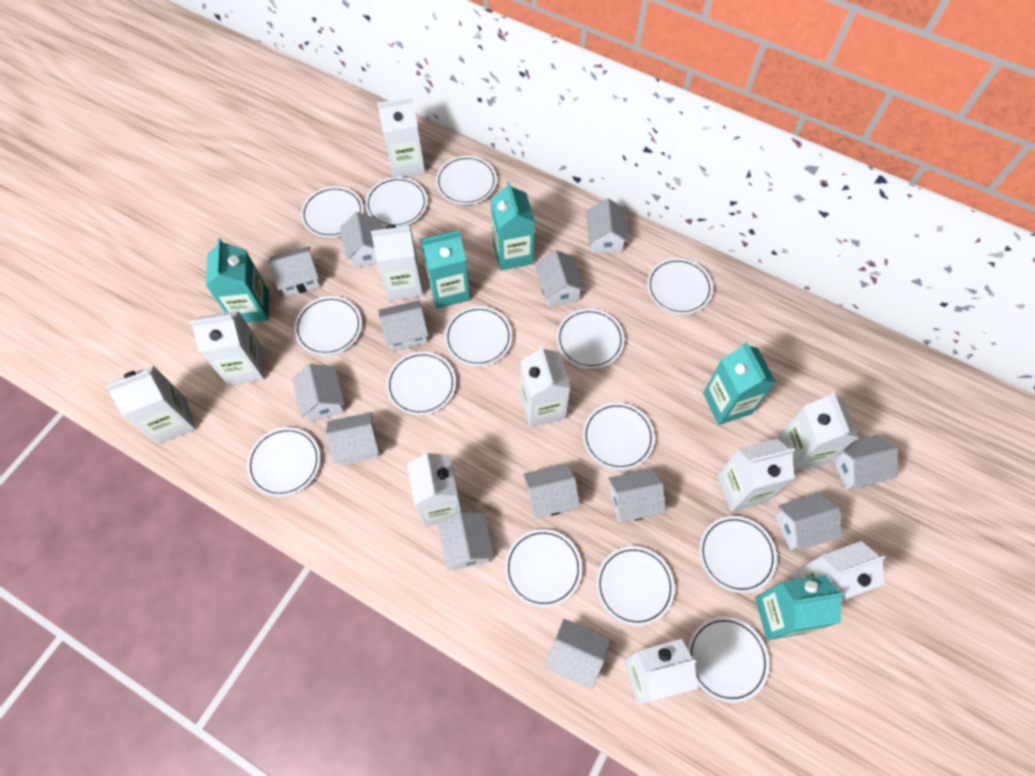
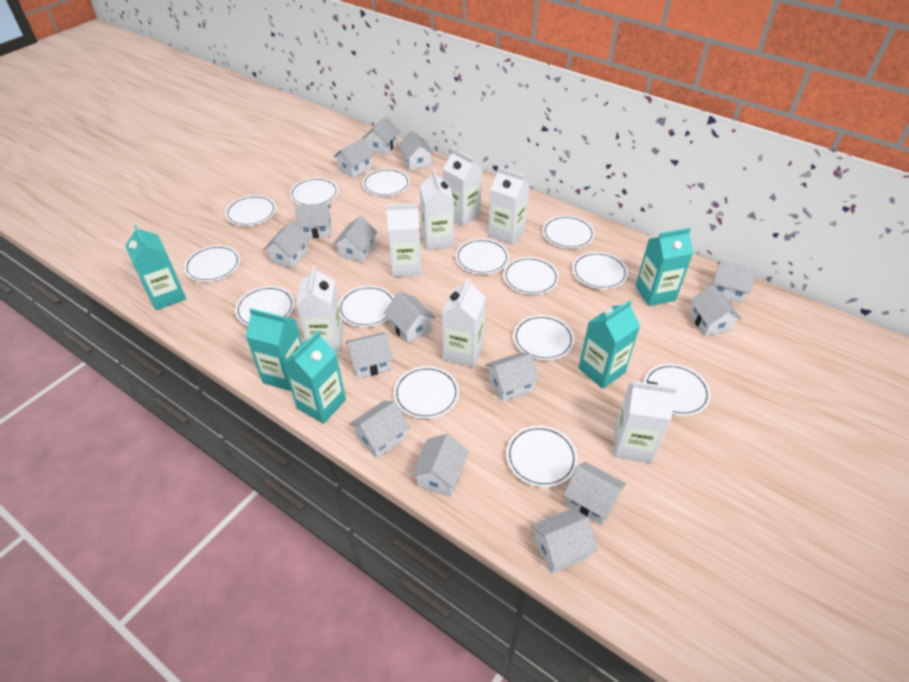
white carton: [105,365,196,444] [189,311,264,385] [371,225,423,301] [377,97,425,177] [407,451,462,527] [520,345,571,428] [624,639,698,704] [717,439,795,512] [778,392,859,471] [791,541,885,602] = 10 -> [296,265,344,351] [386,203,422,277] [420,170,454,250] [442,278,486,367] [443,148,482,226] [488,167,529,245] [614,381,677,463] = 7
white house: [268,246,320,297] [292,364,345,422] [326,412,379,465] [340,212,382,268] [378,300,429,351] [438,512,495,570] [523,464,580,519] [535,250,585,307] [545,619,610,689] [586,198,629,253] [608,469,666,523] [775,493,842,551] [833,435,898,490] = 13 -> [263,221,309,268] [295,203,331,238] [333,139,374,178] [333,216,377,263] [346,332,393,379] [350,401,410,459] [362,117,399,155] [384,292,435,344] [399,131,434,171] [411,434,469,497] [486,352,540,402] [531,508,598,574] [564,461,626,525] [689,285,742,336] [712,260,758,303] = 15

